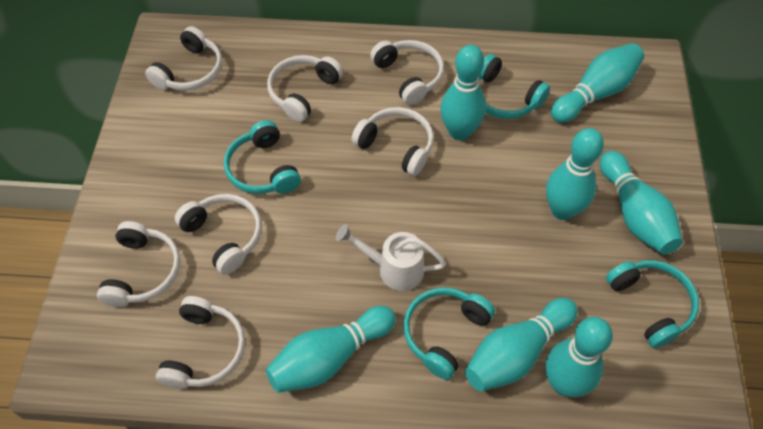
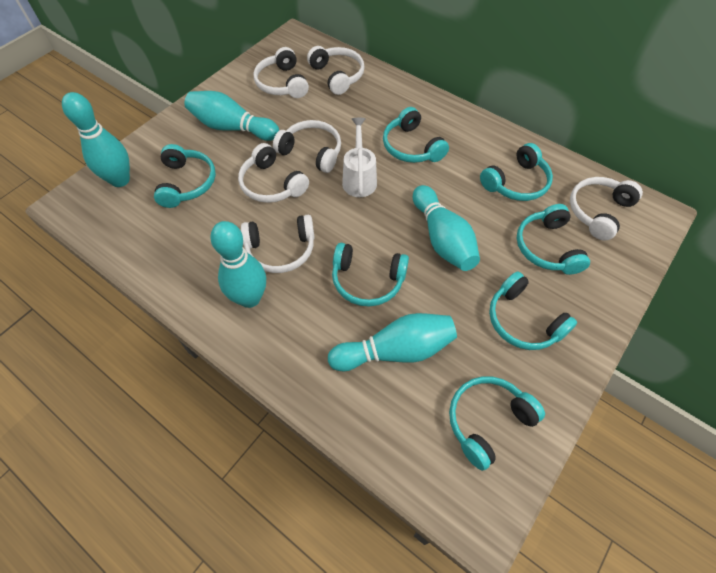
turquoise bowling pin: [265,306,396,393] [440,45,486,140] [465,298,578,391] [546,128,604,220] [546,317,613,397] [551,43,644,123] [600,151,683,254] = 7 -> [62,92,130,187] [184,91,279,141] [210,221,266,308] [328,313,457,371] [413,185,480,271] = 5
turquoise headphones: [224,120,301,194] [403,288,495,380] [479,54,550,119] [606,260,699,348] = 4 -> [154,144,216,208] [332,243,409,307] [383,107,449,163] [449,376,545,471] [480,143,553,201] [489,271,577,350] [517,204,590,275] = 7
white headphones: [97,221,181,307] [145,26,222,91] [156,296,245,389] [175,194,261,275] [267,55,343,122] [351,107,434,176] [370,40,444,105] = 7 -> [238,143,309,203] [241,215,315,273] [253,47,309,98] [273,120,341,173] [307,46,365,95] [570,177,643,241] = 6

